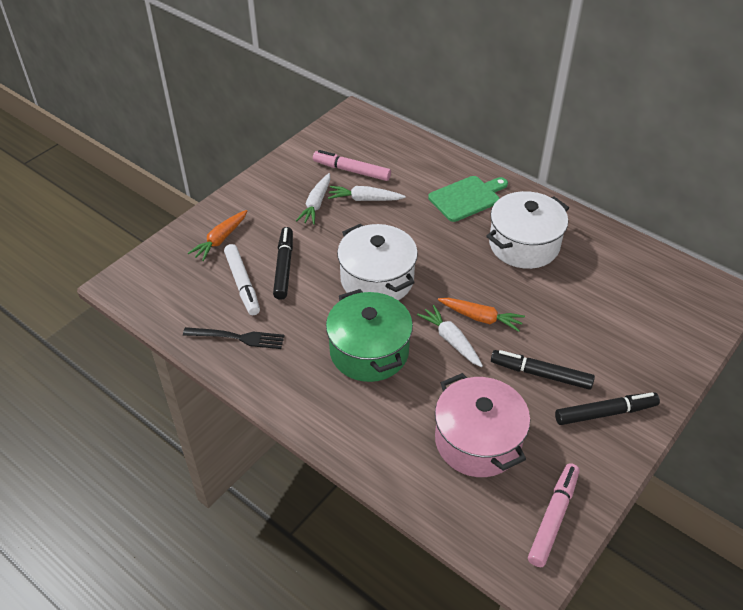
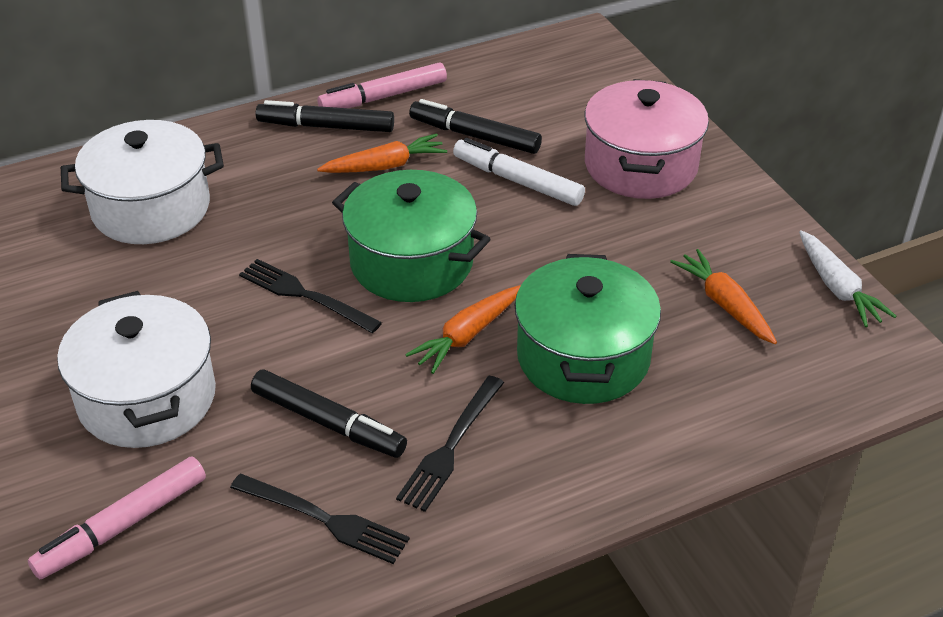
black fork: [183,327,285,349] = 1 -> [230,474,410,564] [239,259,382,333] [396,376,504,512] = 3
green cutting board: [428,176,508,222] = 1 -> none = 0
green pot: [326,289,413,382] = 1 -> [332,170,491,302] [515,254,661,404] = 2
orange carrot: [188,210,247,261] [438,298,525,332] = 2 -> [317,133,447,173] [405,285,521,374] [670,249,777,344] = 3
white carrot: [296,173,331,225] [328,186,406,201] [417,305,483,367] = 3 -> [799,230,897,327] = 1

